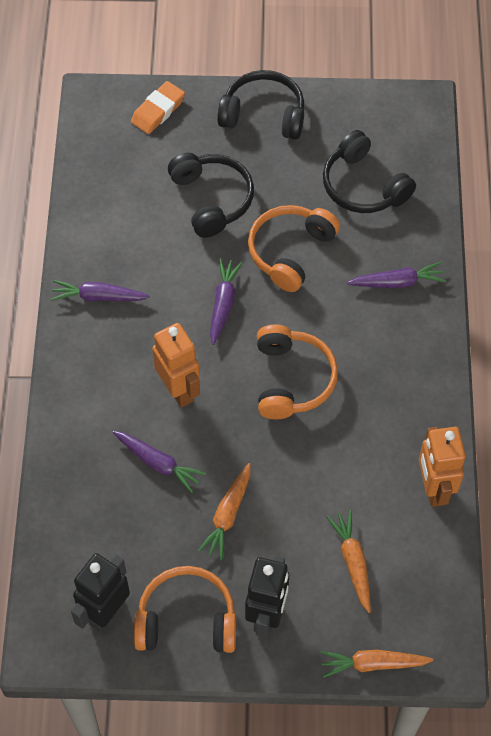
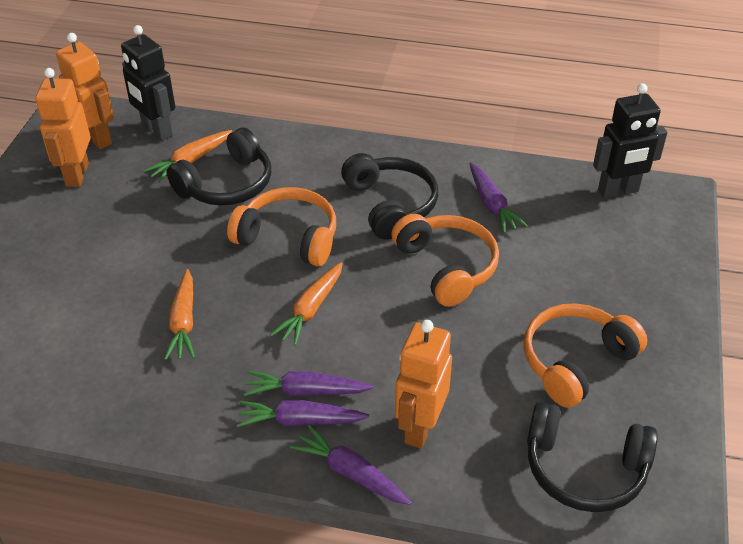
orange eraser: [131,81,185,134] = 1 -> none = 0
orange robot: [152,323,200,407] [419,427,466,507] = 2 -> [35,68,91,187] [56,33,114,149] [395,320,452,448] = 3

